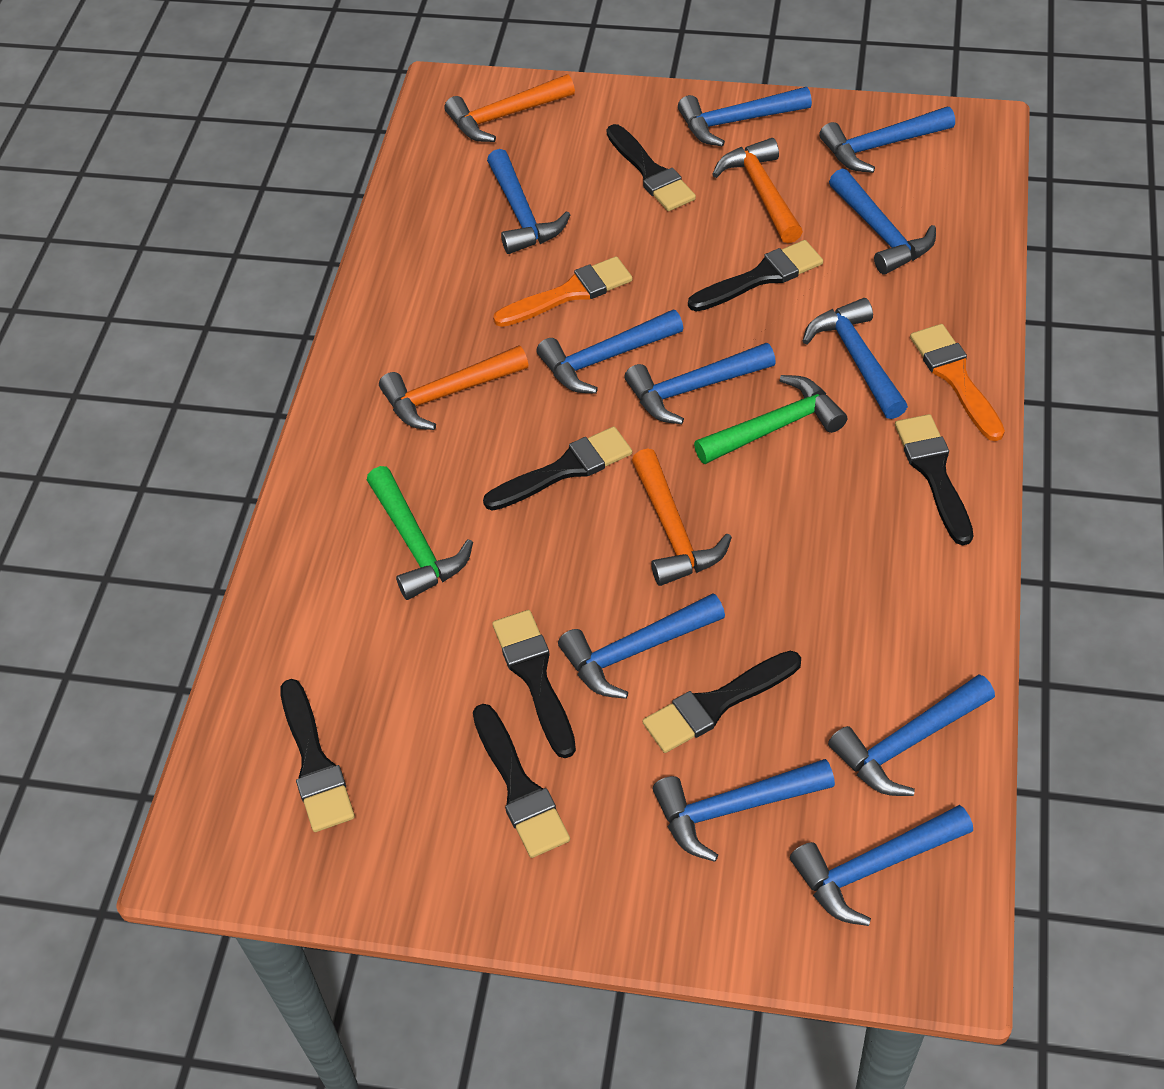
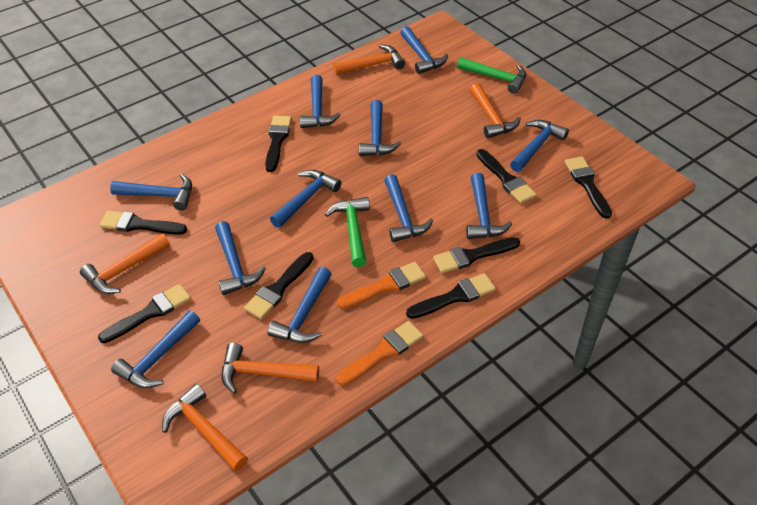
orange hammer: [379,345,529,430] [445,74,575,142] [632,448,732,586] [712,138,803,243] = 4 -> [80,233,170,294] [162,384,248,471] [221,343,319,394] [333,45,405,75] [470,83,521,138] = 5

